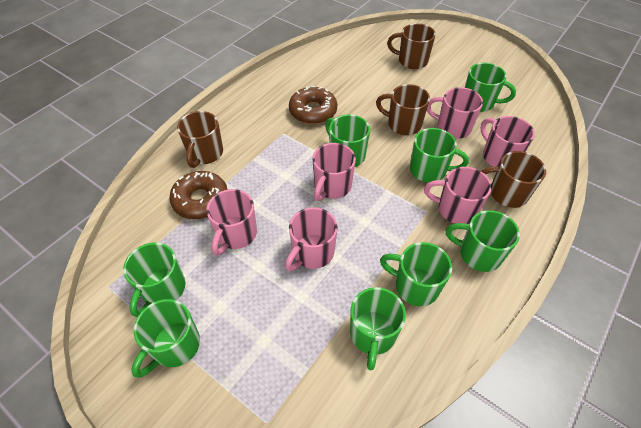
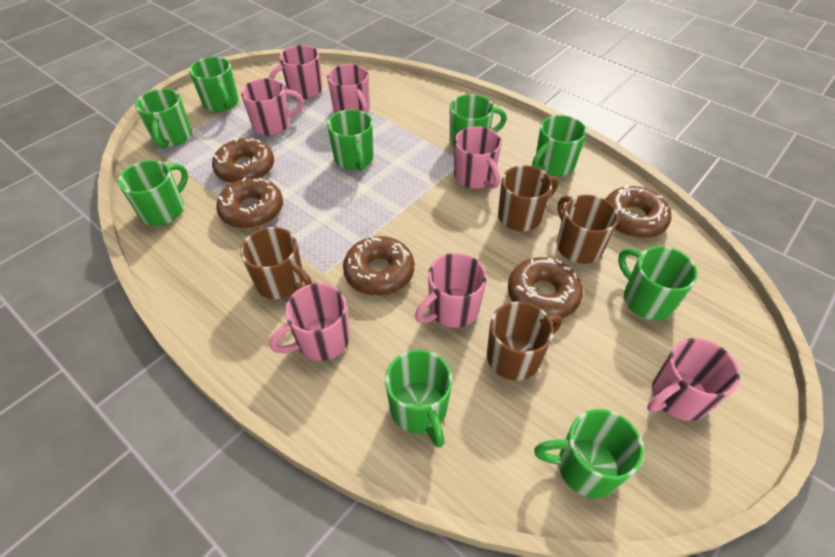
brown donut: [169,171,228,219] [289,86,337,124] = 2 -> [212,138,274,183] [216,177,283,229] [343,236,414,296] [508,257,583,319] [605,185,672,238] = 5
green mug: [123,243,186,317] [131,299,200,378] [325,114,370,167] [350,287,406,371] [380,242,452,306] [410,128,469,183] [446,210,520,272] [465,63,516,112] = 8 -> [118,160,188,226] [135,89,192,148] [189,57,239,112] [327,109,374,171] [385,350,452,448] [450,94,507,147] [532,115,587,176] [534,409,644,498] [618,246,698,320] = 9
pink mug: [206,189,257,255] [285,207,338,271] [312,143,356,201] [424,167,492,224] [427,87,483,139] [481,116,535,166] = 6 -> [241,78,304,136] [269,45,323,99] [270,283,350,361] [327,64,370,114] [415,253,487,328] [454,126,502,189] [647,338,740,421] = 7

